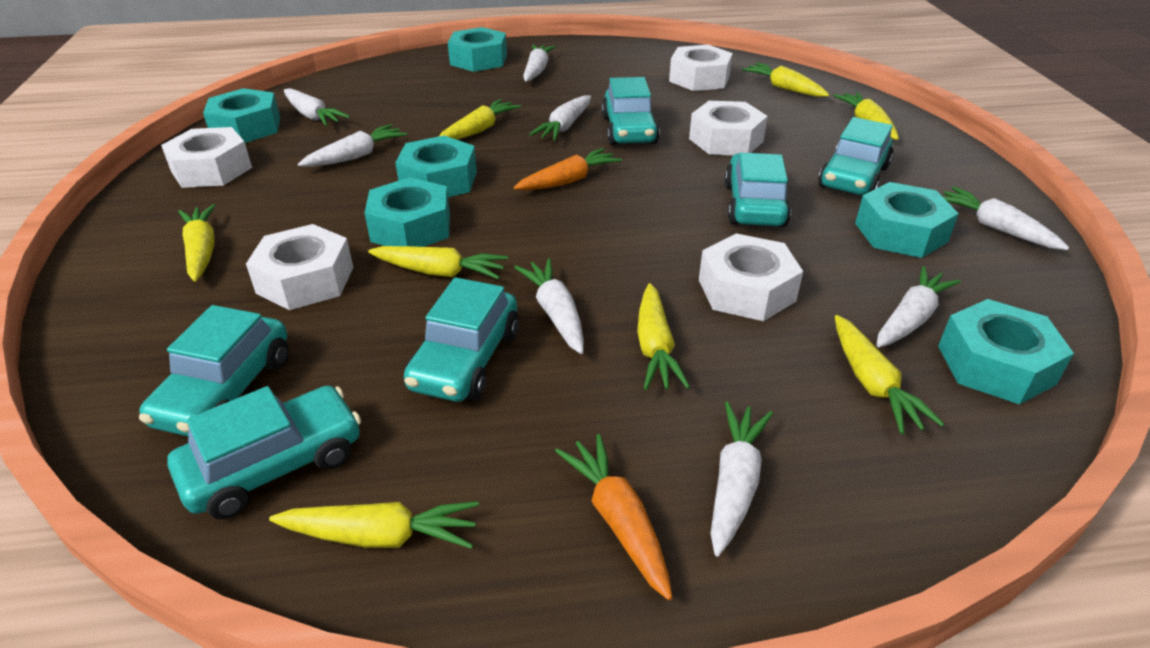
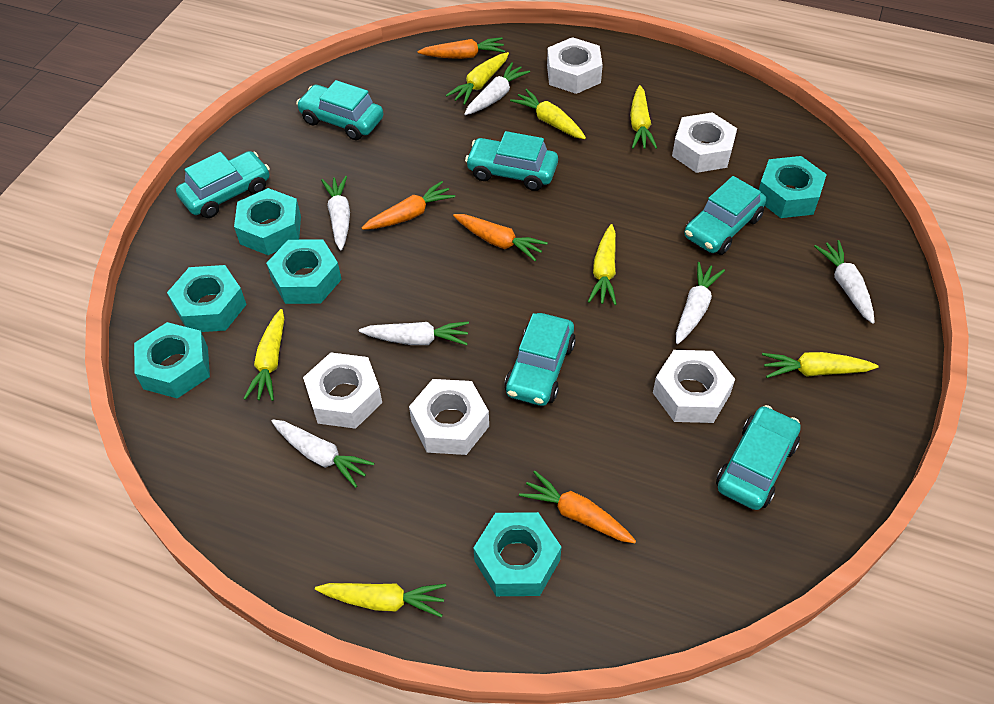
orange carrot: [514,148,622,190] [555,434,672,600] = 2 -> [362,181,455,230] [418,37,505,59] [453,214,548,261] [519,471,636,543] = 4
white carrot: [284,88,350,126] [298,124,407,167] [514,258,584,354] [523,45,556,81] [529,95,591,141] [710,402,773,557] [876,266,961,347] [942,186,1069,250] = 8 -> [271,419,374,488] [321,176,350,250] [359,321,469,345] [464,62,530,115] [676,262,725,344] [814,240,875,324] = 6
yellow carrot: [178,204,215,282] [269,501,479,549] [368,246,508,279] [439,99,521,139] [637,283,690,390] [742,63,829,97] [833,92,899,140] [835,315,945,434] = 8 -> [244,309,284,401] [315,583,446,617] [446,52,509,105] [510,89,586,139] [588,224,617,305] [630,85,657,149] [762,352,879,378] = 7

